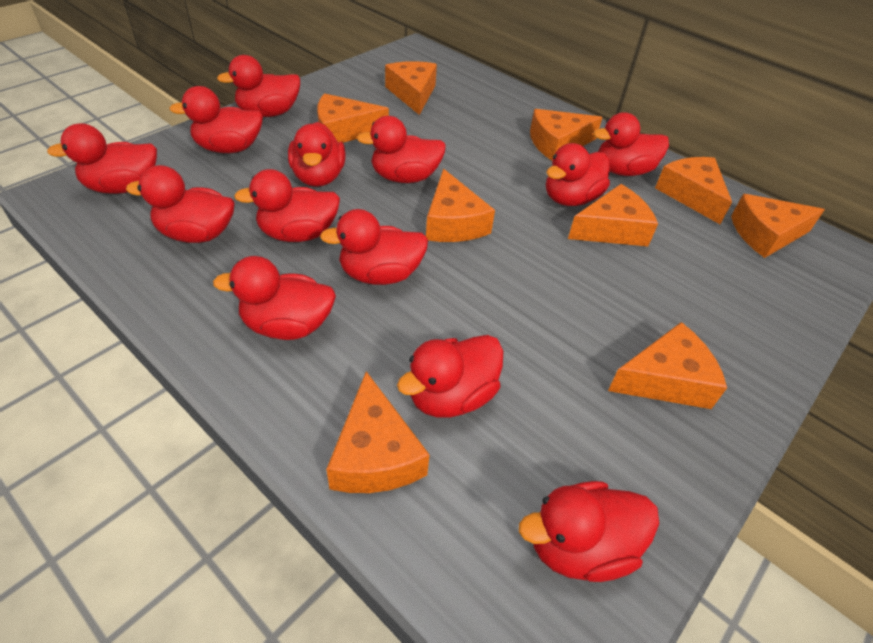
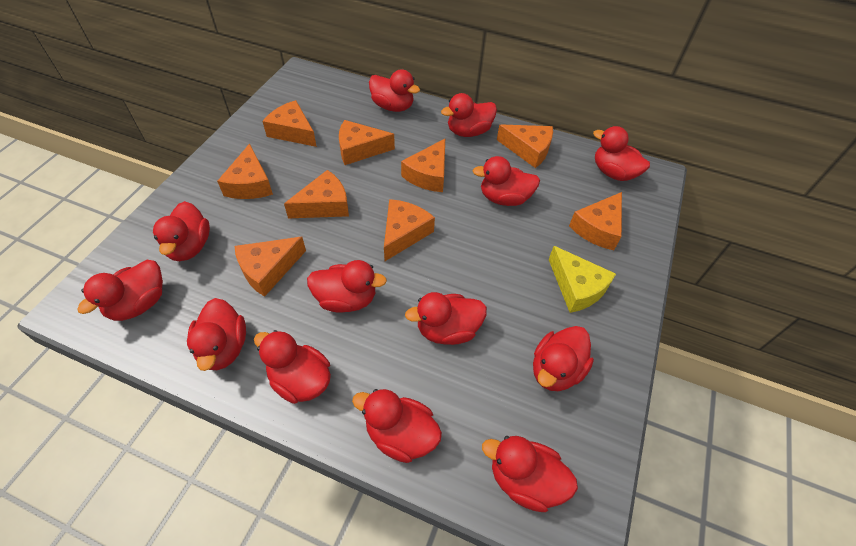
yellow cheese: none = 0 -> [549,246,616,313] = 1

